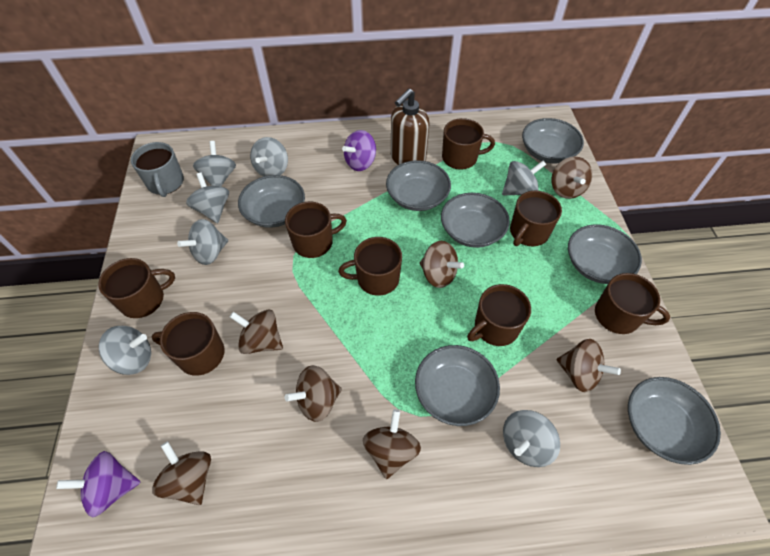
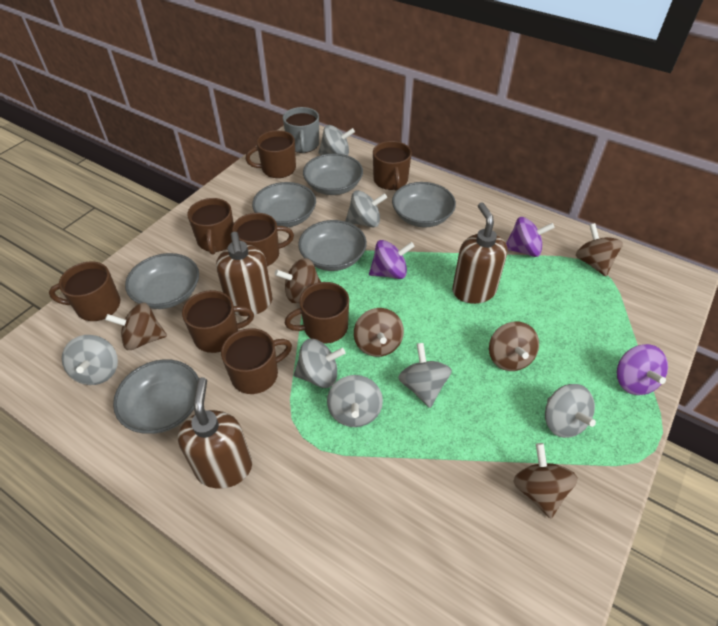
brown soap dispenser: [391,88,429,165] = 1 -> [178,377,252,489] [216,232,272,316] [452,202,508,304] = 3
brown spinning top: [152,441,211,505] [230,309,283,354] [285,365,342,422] [363,409,421,479] [420,241,464,288] [551,157,592,199] [556,339,621,392] = 7 -> [105,303,167,350] [275,258,321,303] [354,308,404,357] [489,322,539,371] [514,443,578,519] [576,223,623,276] = 6
grey bowl: [238,175,305,228] [386,160,451,211] [415,345,500,426] [441,193,510,248] [522,118,584,163] [568,224,642,284] [628,377,721,465] = 7 -> [113,359,199,434] [125,253,199,309] [252,182,316,227] [298,220,367,271] [303,153,363,195] [392,182,456,227] = 6
purple spinning top: [56,451,140,517] [342,130,376,171] = 2 -> [369,240,415,279] [506,217,555,257] [617,344,668,395] = 3

